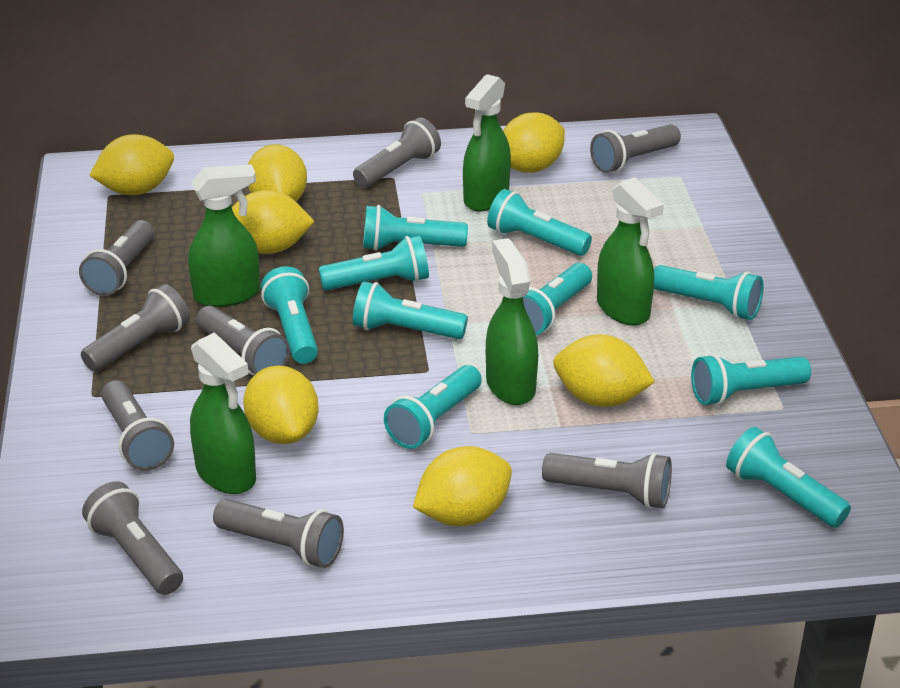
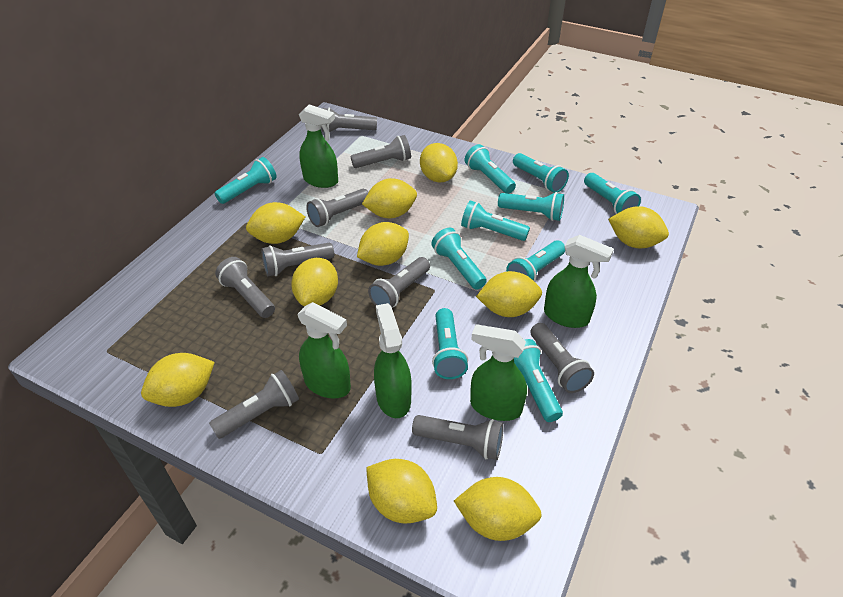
yellow lemon: [89,134,174,195] [232,190,315,254] [243,366,318,444] [248,144,307,201] [413,446,512,526] [503,113,565,173] [553,334,655,407] = 7 -> [141,353,215,407] [246,202,305,244] [291,258,338,306] [357,222,409,266] [362,178,417,218] [366,459,437,524] [420,143,458,183] [454,477,542,541] [476,271,542,317] [608,206,669,248] = 10

